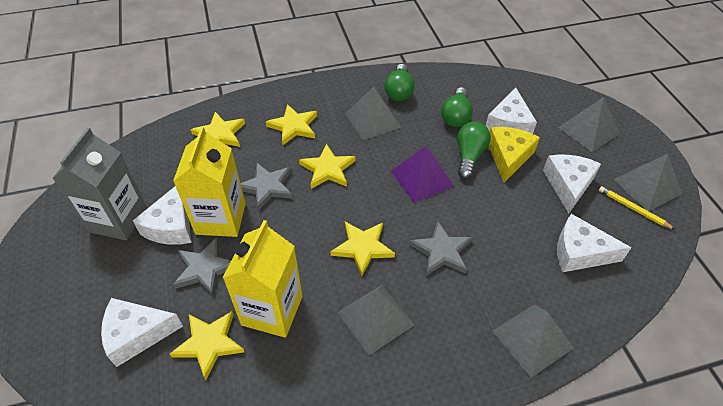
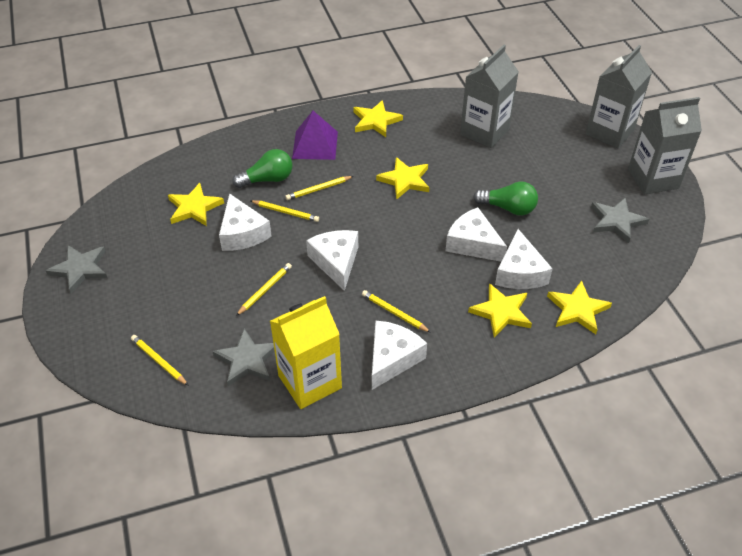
green light bulb: [384,64,415,101] [441,87,473,127] [457,122,491,179] = 3 -> [232,149,292,188] [473,181,538,215] = 2
grey carton: [52,128,147,240] = 1 -> [460,45,519,148] [586,45,652,148] [628,97,702,194] = 3
grey pyramid: [337,285,414,355] [345,87,401,140] [492,304,574,378] [558,97,620,152] [613,154,682,211] = 5 -> none = 0
yellow carton: [173,126,246,237] [223,220,303,338] = 2 -> [270,296,342,409] = 1
yellow cheese: [489,127,540,182] = 1 -> none = 0
yellow pencil: [599,186,676,230] = 1 -> [131,335,189,386] [236,263,292,316] [250,200,319,222] [285,176,354,200] [362,290,431,332] = 5

